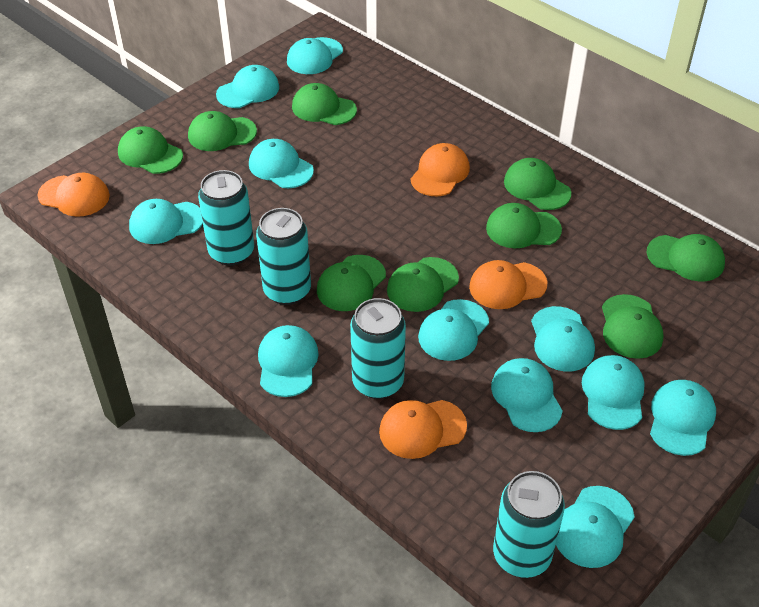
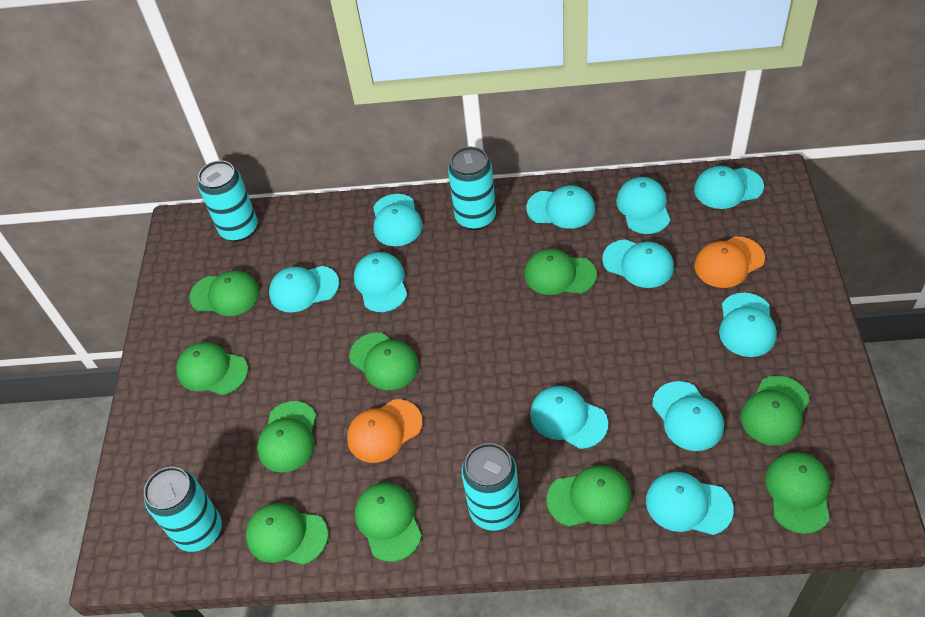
green cap: [118,126,183,174] [188,111,257,151] [292,83,357,125] [317,255,386,311] [387,257,459,312] [486,203,562,248] [504,158,571,210] [602,294,664,359] [647,234,725,282] = 9 -> [176,342,248,395] [189,270,260,316] [246,503,328,565] [257,401,316,473] [349,332,419,390] [355,483,422,562] [524,249,597,295] [546,465,631,527] [741,376,810,446] [765,452,830,534] = 10
orange cap: [37,173,110,217] [379,400,467,459] [410,143,470,197] [469,260,547,309] = 4 -> [347,399,423,463] [695,237,765,288] = 2

